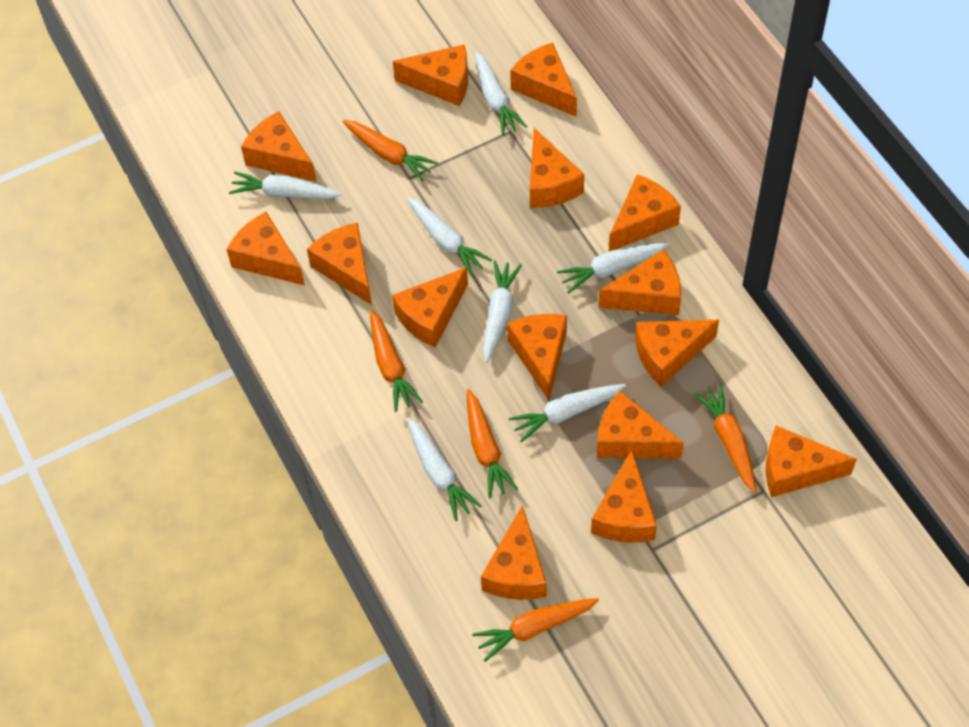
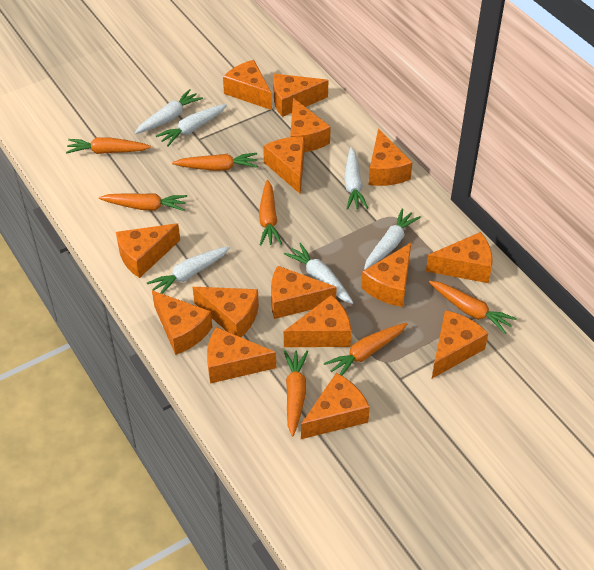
orange carrot: [342,120,438,181] [370,310,423,412] [467,389,518,498] [472,598,599,662] [694,384,756,493] = 5 -> [66,137,151,154] [99,193,187,211] [172,153,258,171] [259,180,282,246] [284,350,308,436] [324,323,407,376] [429,281,517,334] = 7
white carrot: [229,172,342,199] [407,197,492,276] [407,418,482,521] [475,51,527,136] [483,261,522,363] [509,384,626,442] [557,243,669,294] = 7 -> [135,89,203,134] [147,246,230,294] [156,104,227,147] [284,243,353,304] [344,147,368,210] [364,208,421,270] = 6

